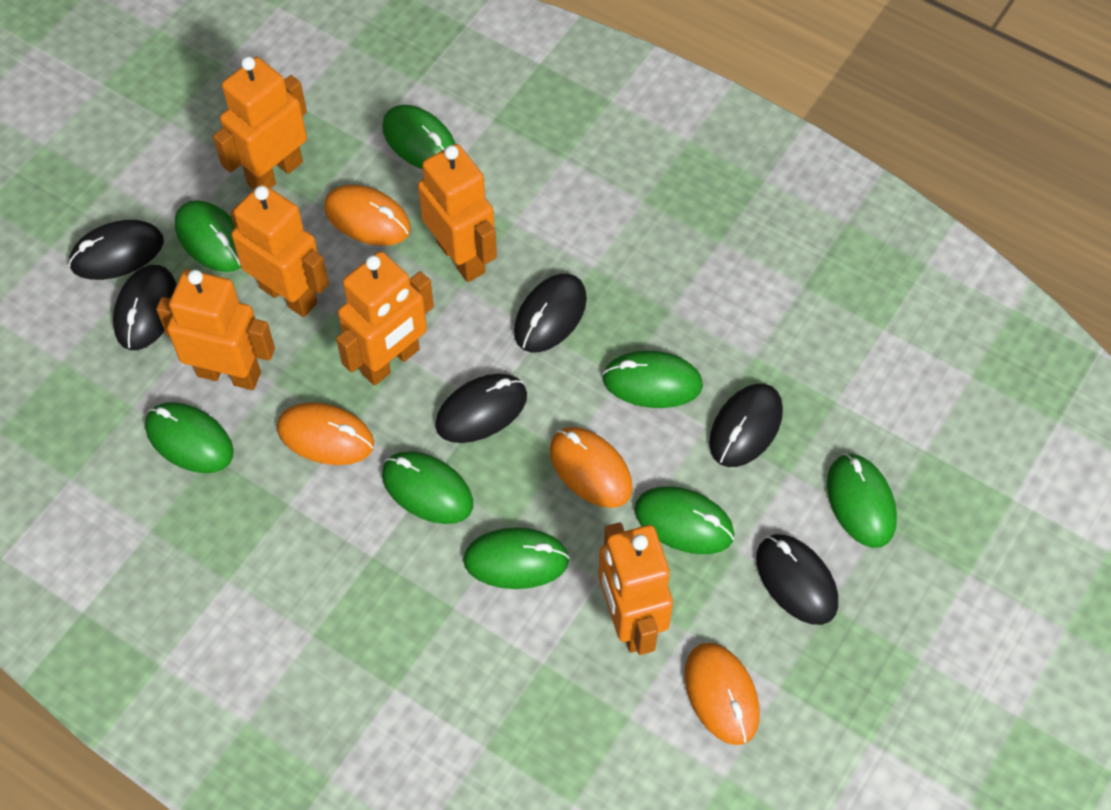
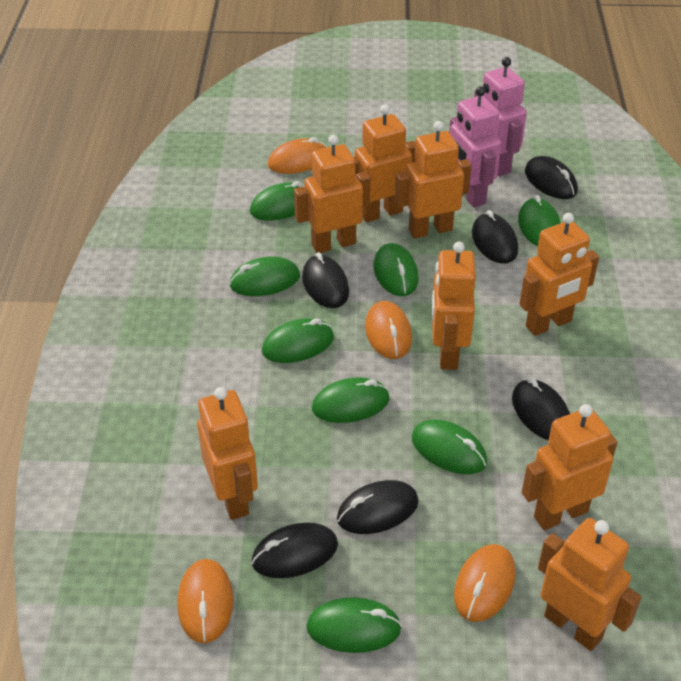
orange robot: [156,270,275,390] [213,56,307,190] [230,184,329,317] [336,251,434,385] [418,144,497,282] [598,522,673,655] = 6 -> [197,387,258,520] [294,135,370,253] [354,104,416,222] [395,121,471,239] [432,242,476,370] [519,213,599,336] [522,404,617,530] [538,518,642,651] = 8
pink robot: none = 0 -> [449,86,501,207] [474,57,527,176] = 2

